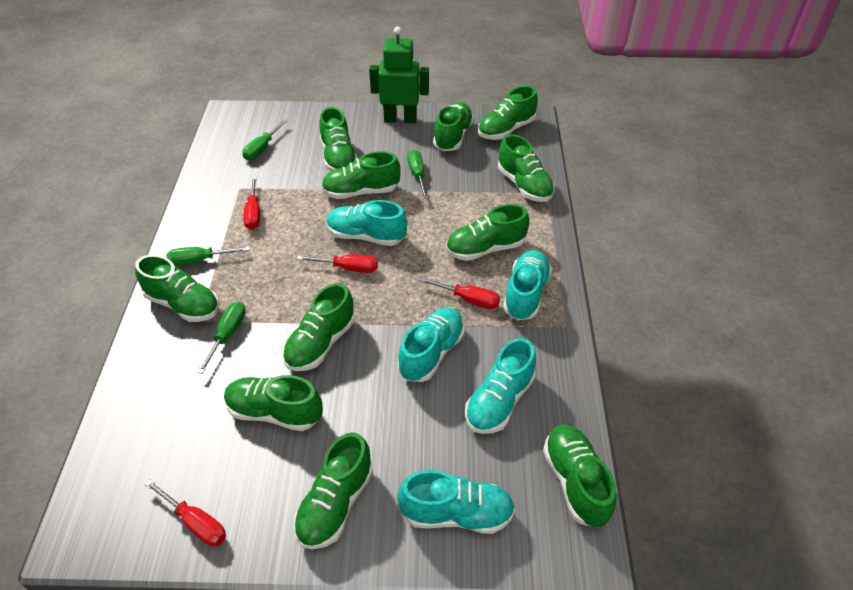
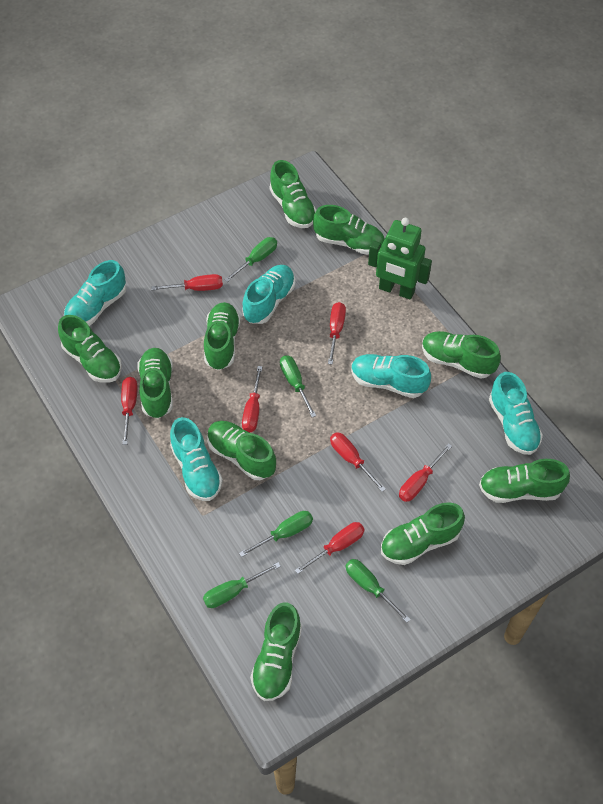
green screwdriver: [166,246,250,266] [197,302,246,374] [242,119,288,160] [407,150,428,199] = 4 -> [203,562,281,608] [224,237,277,282] [239,511,313,557] [280,355,316,417] [346,559,411,623] = 5
green shoe: [135,255,219,322] [224,375,323,431] [283,283,355,371] [293,432,373,549] [319,107,358,171] [321,151,401,199] [433,102,474,151] [446,204,530,261] [478,86,538,140] [498,134,555,202] [543,424,617,527] = 11 -> [58,315,122,383] [138,348,173,419] [204,302,241,370] [207,421,276,480] [250,602,302,701] [270,160,316,228] [313,205,385,255] [381,502,465,565] [422,331,501,379] [479,459,570,503] = 10
red screwdriver: [144,479,226,546] [243,177,260,230] [297,254,378,273] [419,277,500,309] = 4 -> [121,377,138,445] [151,274,223,291] [242,366,262,433] [295,522,365,574] [328,302,346,365] [330,432,386,492] [399,443,452,502] = 7

